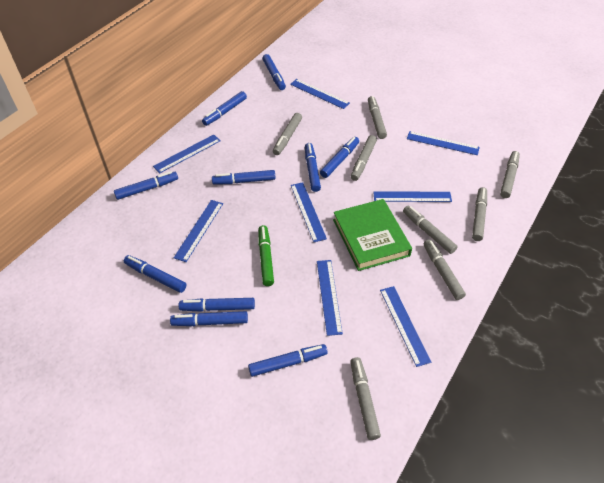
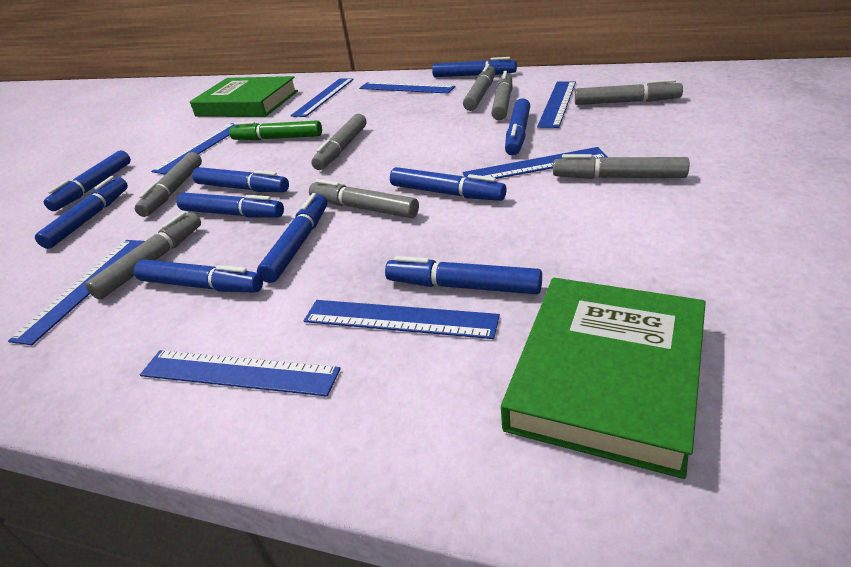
green book: [333,199,412,271] = 1 -> [190,76,298,117] [501,278,706,479] = 2

